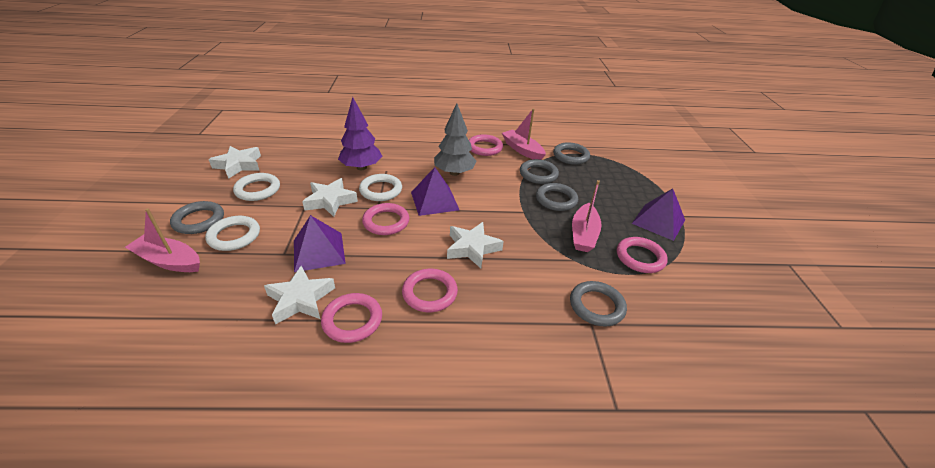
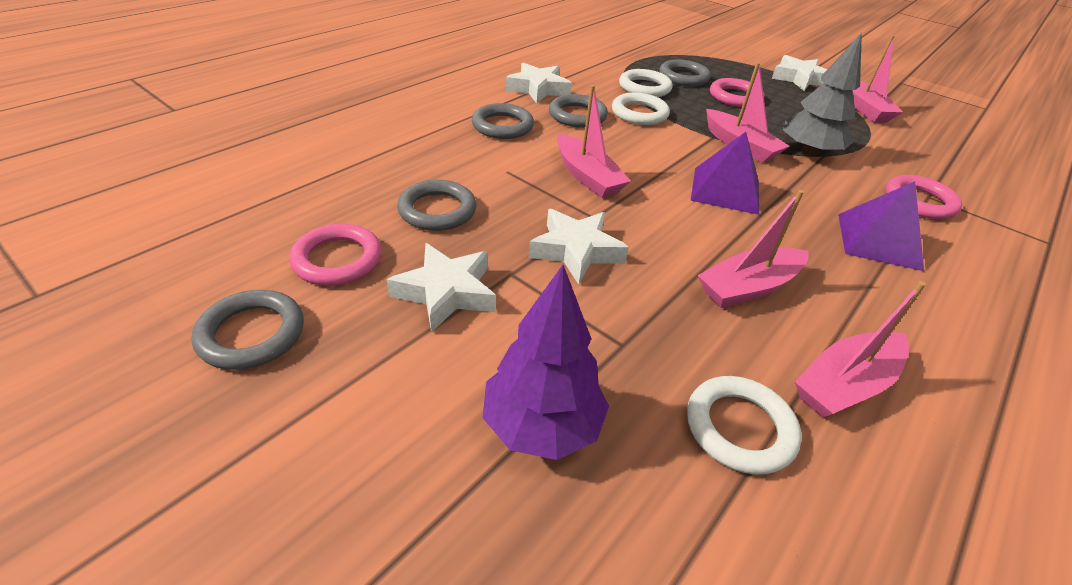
pink boat: [125,208,200,272] [502,109,546,160] [572,180,602,252] = 3 -> [557,85,631,198] [698,190,809,308] [706,62,790,163] [795,281,926,418] [852,35,903,123] = 5
pink ring: [321,293,382,343] [362,203,409,235] [402,269,458,312] [469,134,503,156] [617,237,668,273] = 5 -> [289,224,382,286] [710,78,764,107] [886,175,962,219] = 3
purple pyramid: [294,215,346,272] [411,167,459,216] [632,188,685,241] = 3 -> [691,132,759,215] [838,181,924,271] = 2

